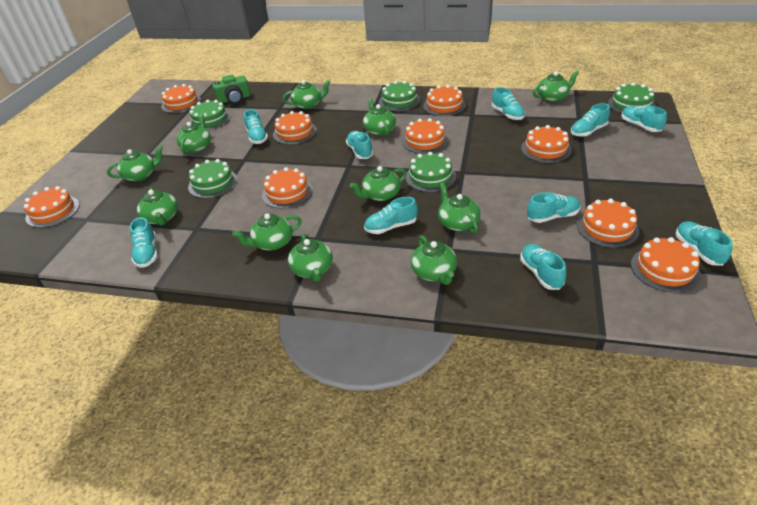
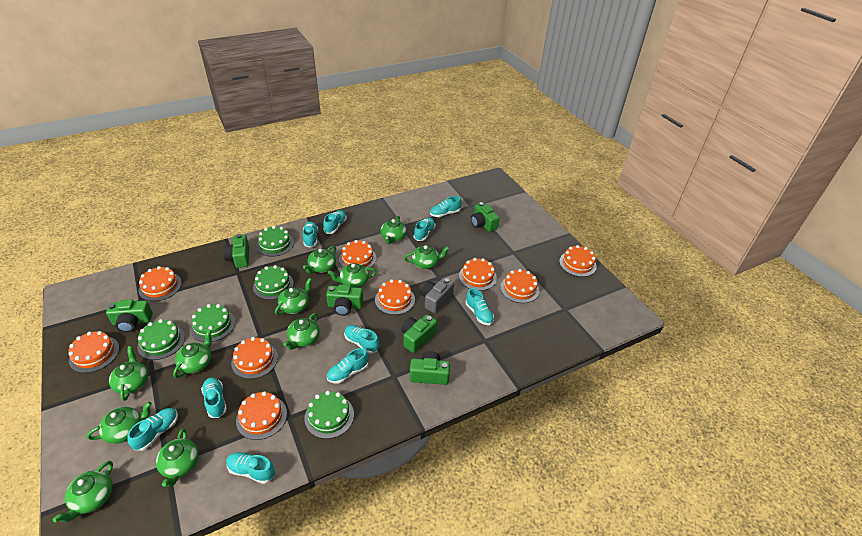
green camera: [212,75,250,104] = 1 -> [106,299,153,332] [223,234,249,268] [326,284,363,316] [401,314,437,353] [410,351,450,385] [471,202,499,232] = 6
grey camera: none = 0 -> [421,277,454,313] = 1

